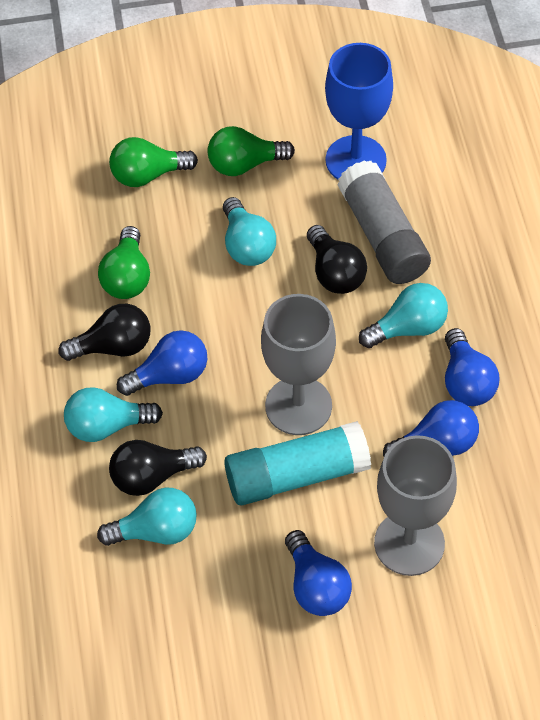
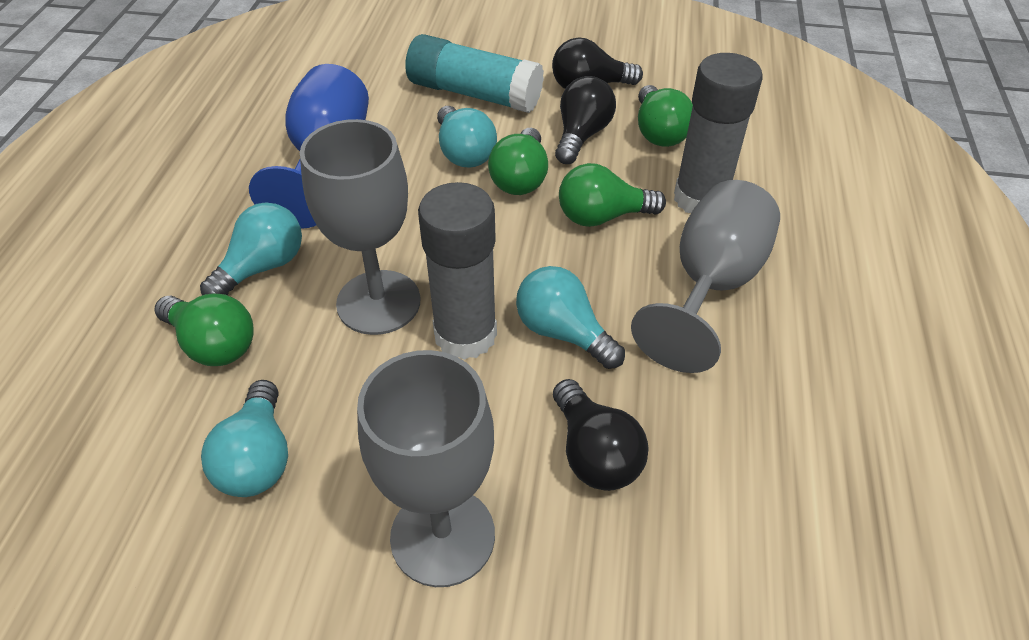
blue light bulb: [117,330,207,396] [285,530,352,616] [383,400,479,457] [445,328,500,406] = 4 -> none = 0
green light bulb: [98,226,150,299] [109,137,198,187] [208,126,295,176] = 3 -> [155,294,254,366] [488,128,548,195] [559,163,666,227] [638,85,693,147] = 4
grey glue stick: [338,161,431,284] = 1 -> [418,182,497,360] [674,53,762,213] = 2
grey goblet: [261,294,336,435] [374,435,457,576] = 2 -> [300,119,420,335] [357,350,495,587] [631,180,780,373] = 3

